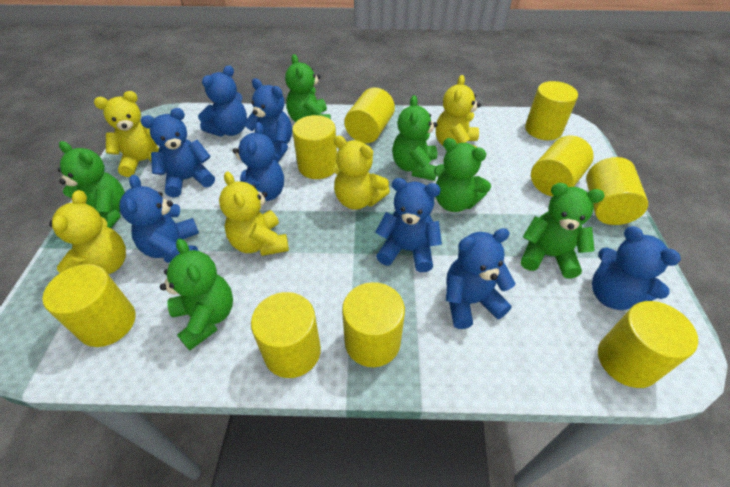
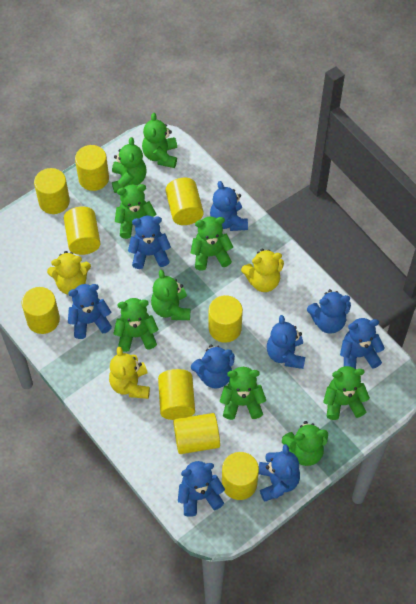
blue teddy bear: [119,175,199,263] [141,108,215,198] [198,65,247,137] [233,122,284,201] [244,78,292,162] [375,178,442,272] [446,228,515,329] [592,226,681,310] = 8 -> [68,284,112,339] [128,216,171,269] [178,461,225,517] [191,345,235,389] [210,181,248,231] [259,444,300,502] [267,315,305,369] [307,289,351,333] [340,318,385,369] = 9
green teddy bear: [58,141,125,228] [160,239,233,350] [285,54,331,122] [392,95,438,181] [434,138,491,212] [521,183,605,278] = 6 -> [112,137,147,193] [113,298,158,352] [115,184,157,239] [142,113,177,168] [151,270,190,320] [191,217,233,271] [220,367,266,420] [282,421,328,466] [323,366,370,420] = 9
yellow teddy bear: [49,190,126,274] [94,91,159,177] [219,171,289,256] [334,136,390,210] [436,75,481,148] = 5 -> [47,251,91,295] [109,347,150,399] [241,249,284,292] = 3

